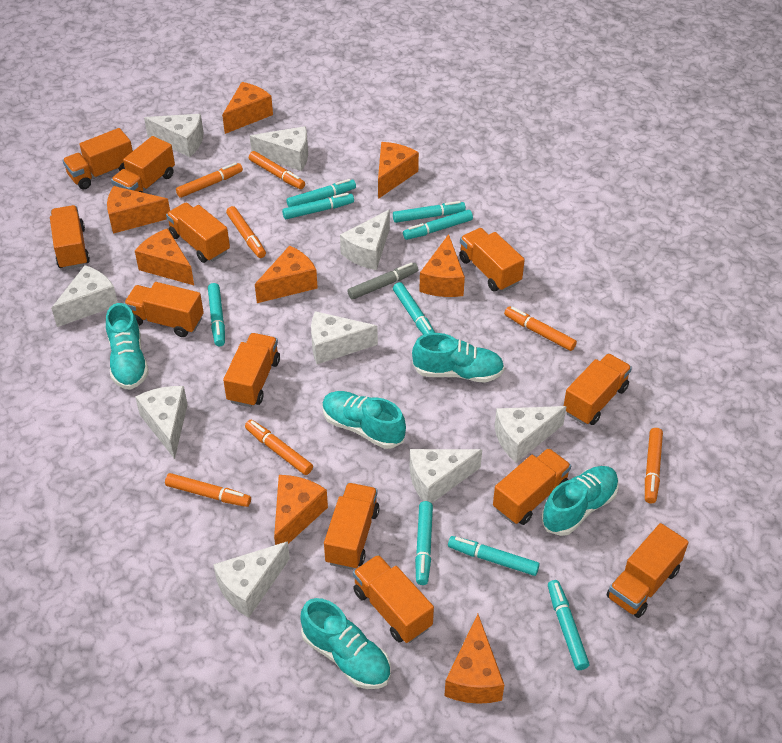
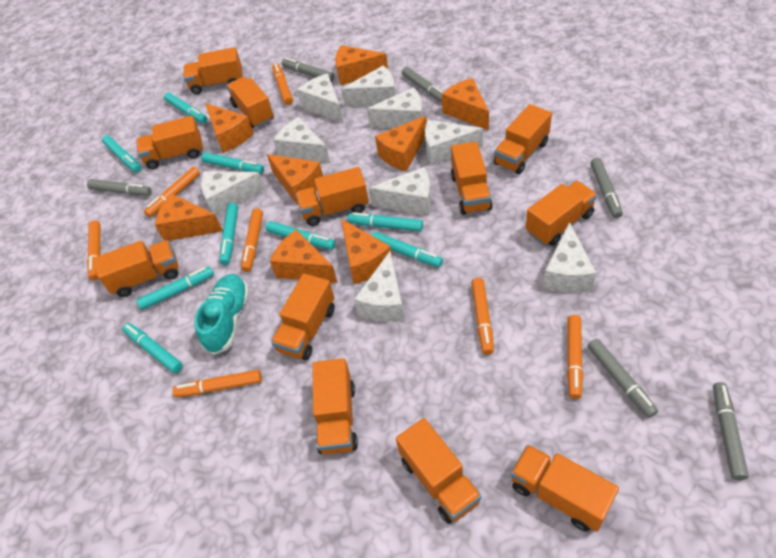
grey marker: [347,262,419,300] = 1 -> [87,179,151,196] [282,58,334,82] [402,67,443,102] [588,339,658,418] [591,158,623,218] [713,382,749,480] = 6
turquoise shoe: [106,303,149,390] [300,598,391,689] [322,391,406,449] [412,333,505,383] [541,466,619,536] = 5 -> [195,274,249,355] = 1

